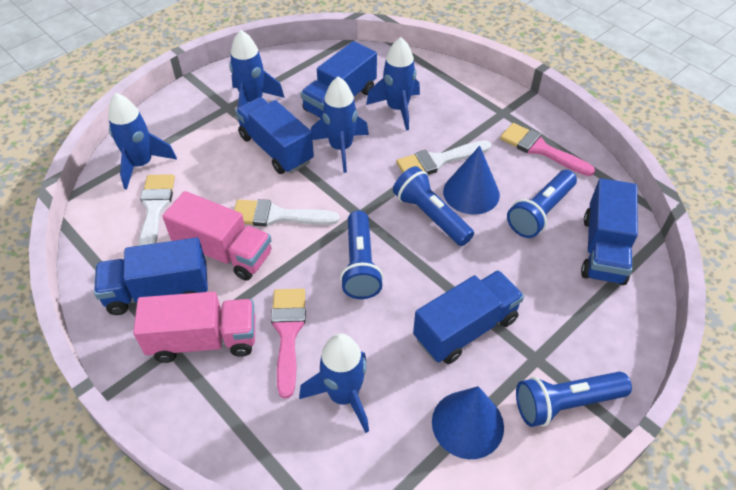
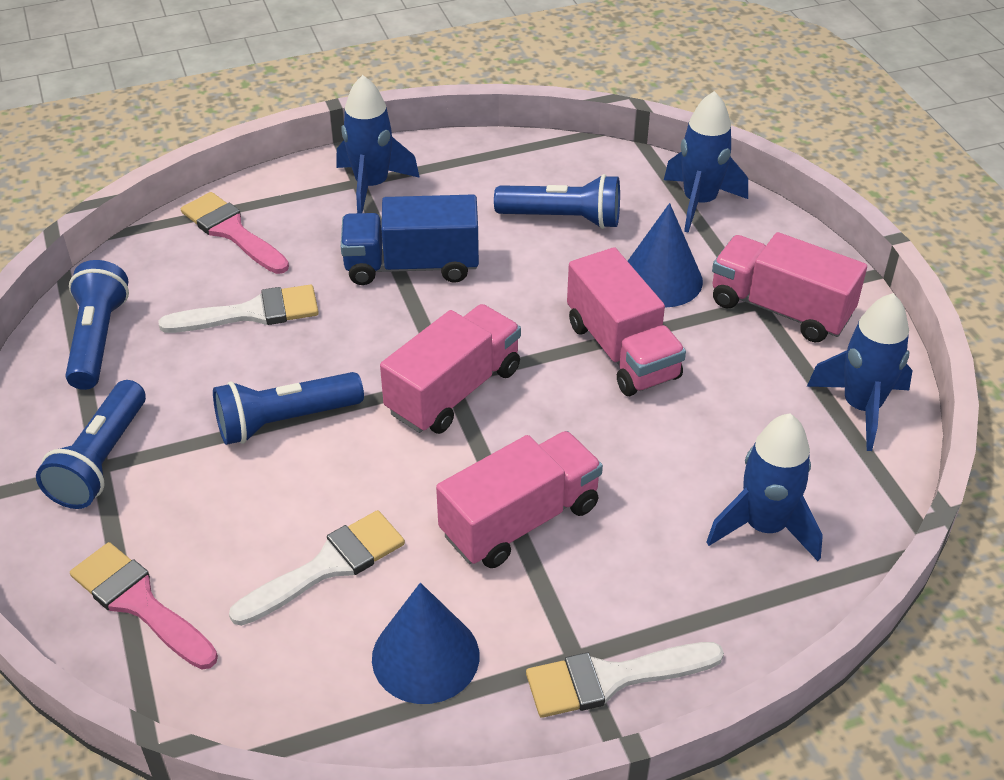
blue rocket: [108,93,177,189] [229,30,285,108] [299,334,369,433] [311,76,369,173] [366,37,420,131] = 5 -> [337,75,420,213] [664,91,748,233] [706,413,823,561] [807,293,913,451] = 4
blue truck: [94,237,208,315] [235,97,314,174] [300,41,377,118] [413,270,524,364] [581,178,638,285] = 5 -> [341,195,479,285] = 1
pink truck: [133,291,255,363] [162,191,272,281] = 2 -> [380,304,521,434] [436,431,603,568] [567,247,686,396] [712,232,867,342] = 4

